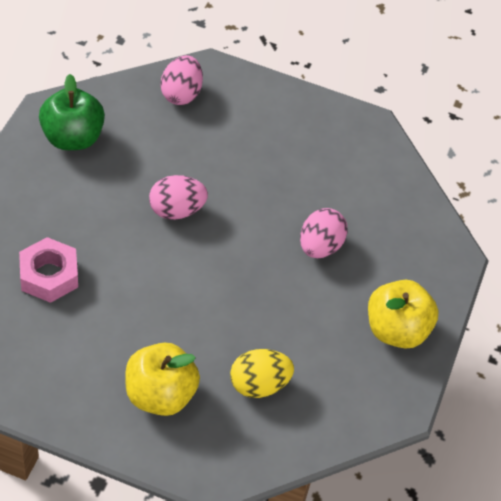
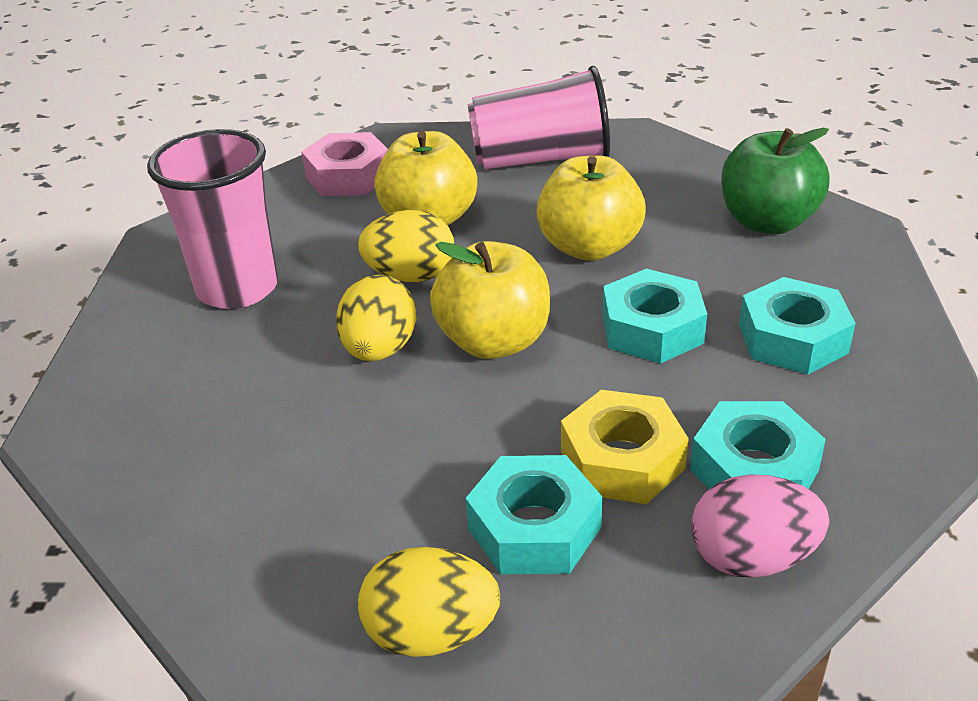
pink cup: none = 0 -> [147,129,278,309] [468,66,610,170] = 2
pink egg: [149,175,208,220] [161,55,203,105] [300,208,348,258] = 3 -> [691,474,829,578] = 1
turquoise nut: none = 0 -> [466,455,602,574] [603,269,707,364] [690,401,826,489] [739,277,856,374] = 4
yellow apple: [125,343,200,416] [368,280,439,349] = 2 -> [374,131,477,225] [430,241,550,359] [537,155,645,261] = 3
yellow egg: [230,349,294,398] = 1 -> [336,275,416,361] [358,210,454,282] [358,547,501,657] = 3
yellow nut: none = 0 -> [561,390,689,504] = 1

